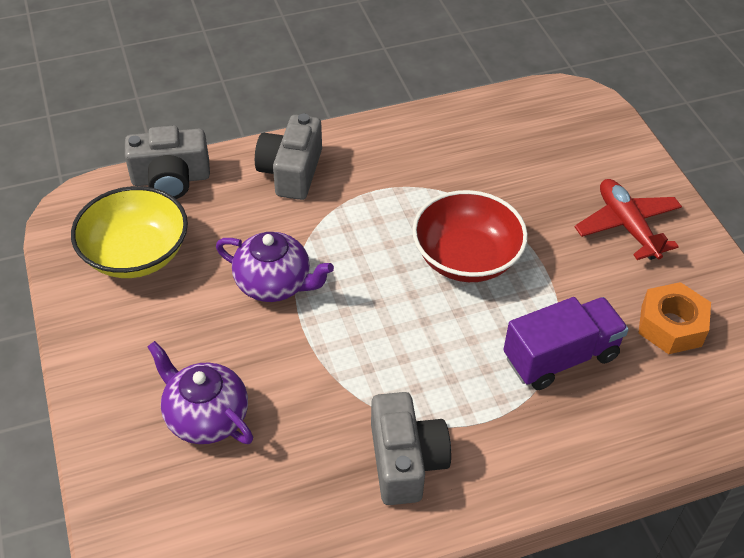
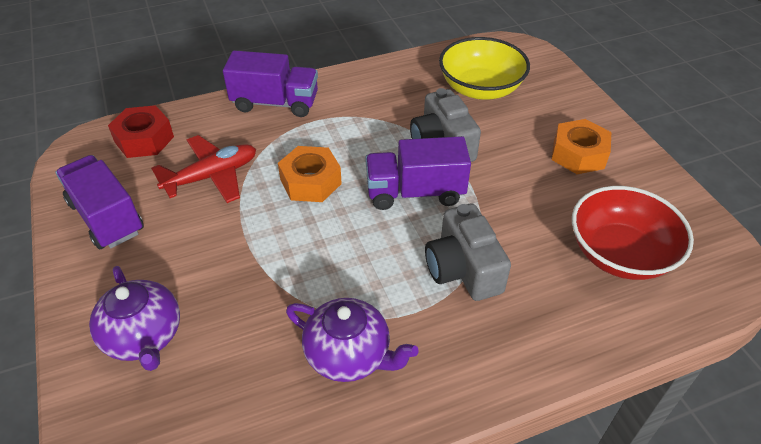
grey camera: [125,126,210,199] [255,114,322,200] [371,392,451,505] = 3 -> [410,88,481,162] [425,203,511,301] = 2
orange nut: [638,282,711,354] = 1 -> [278,146,342,202] [552,119,611,174] = 2
purple truck: [503,297,629,390] = 1 -> [56,155,144,250] [223,50,318,117] [366,136,471,210] = 3
red nut: none = 0 -> [108,105,174,158] = 1

